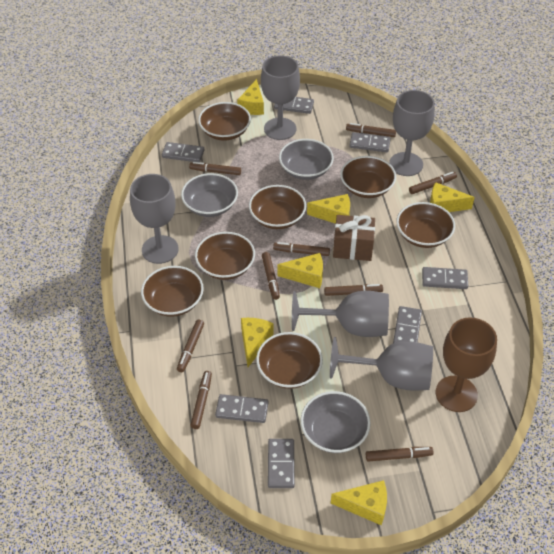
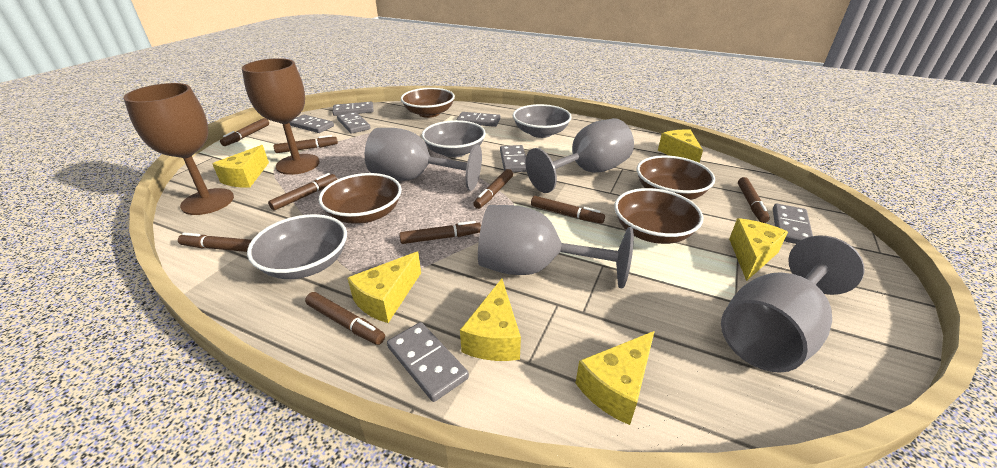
brown bowl: [141,266,204,317] [195,232,255,280] [198,102,251,141] [249,185,306,229] [256,332,323,389] [340,156,396,198] [396,202,455,248] = 7 -> [319,173,402,224] [401,88,455,118] [614,188,703,244] [637,155,715,200] = 4
brown gift: [333,215,375,261] = 1 -> none = 0
brown goblet: [436,317,497,412] = 1 -> [123,83,234,215] [242,58,320,175] = 2
grey goblet: [130,174,179,264] [261,56,300,140] [292,291,389,337] [330,337,433,391] [389,90,435,176] = 5 -> [365,128,482,191] [478,205,634,289] [526,118,634,193] [721,235,865,373] = 4

